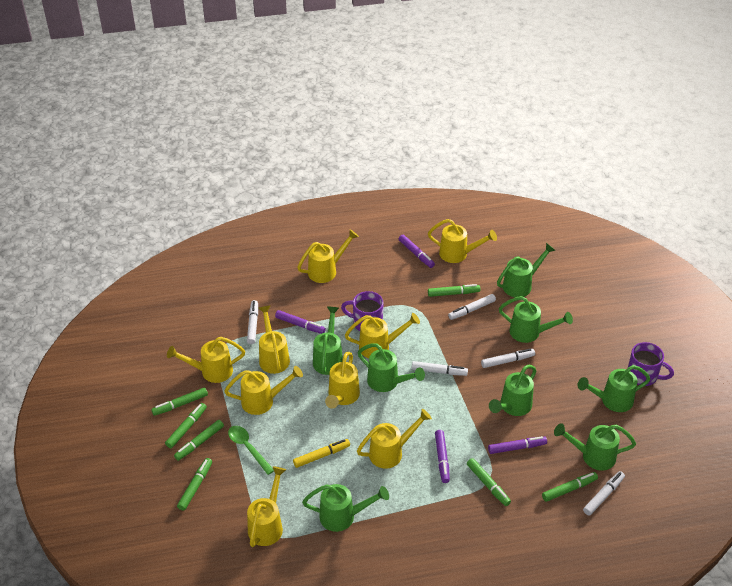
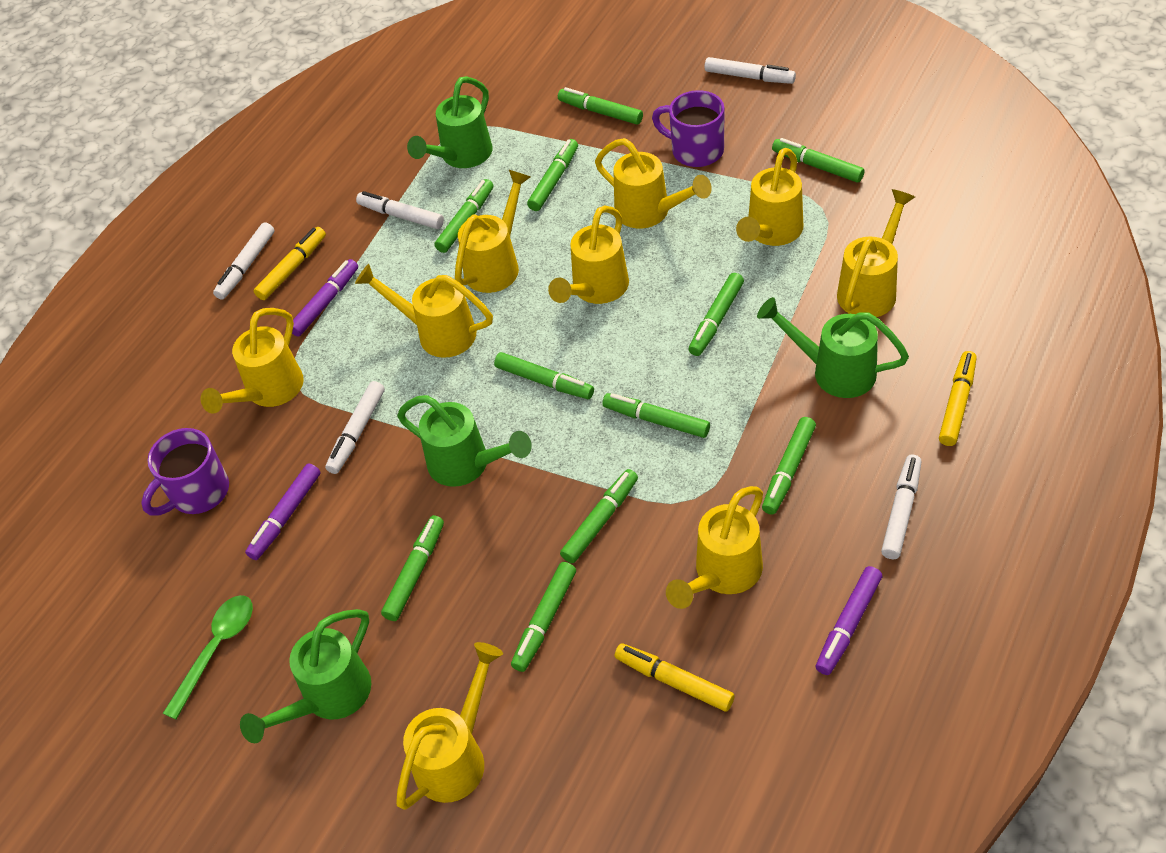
green marker: [151,387,208,416] [165,403,207,448] [174,420,224,461] [177,458,212,511] [428,284,480,297] [467,458,511,506] [542,472,598,502] = 7 -> [381,515,444,621] [434,179,493,253] [494,352,594,399] [511,562,576,672] [527,139,578,211] [558,87,643,125] [560,469,638,563] [602,393,710,438] [689,273,744,356] [762,417,816,515] [772,138,865,183] = 11
green watering can: [302,484,389,532] [313,306,343,375] [358,343,425,392] [489,365,536,416] [497,243,556,297] [499,296,573,343] [554,423,636,470] [578,365,650,412] = 8 -> [240,609,371,743] [397,395,532,487] [407,76,492,168] [757,297,909,398] = 4
purple marker: [275,310,326,334] [399,235,435,268] [435,430,450,483] [488,436,547,454] = 4 -> [245,463,321,560] [292,259,358,336] [816,566,882,675] = 3
yellow marker: [293,439,350,468] = 1 -> [254,227,326,300] [615,643,735,712] [939,351,977,446] = 3

